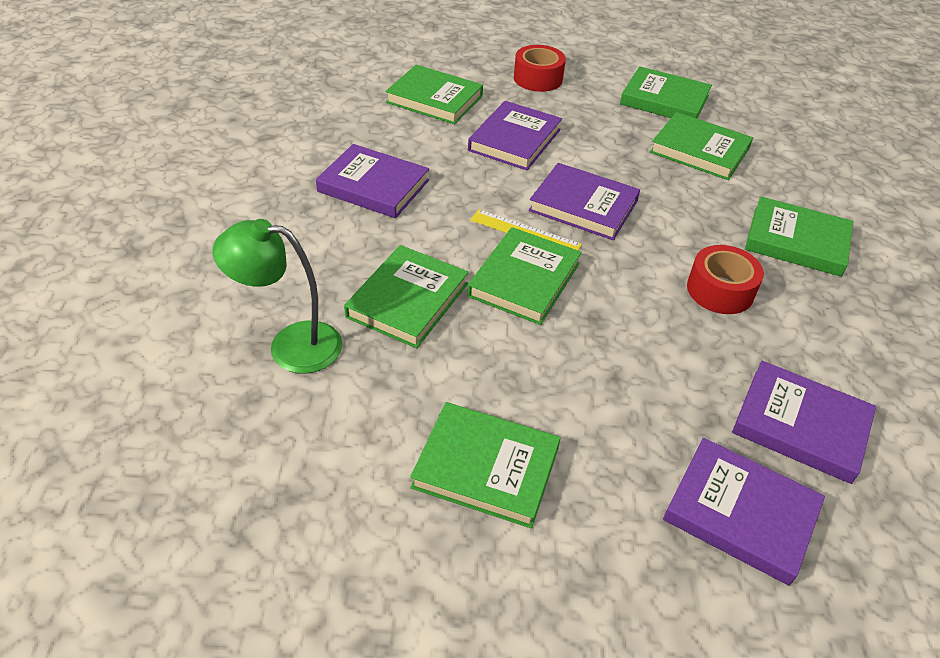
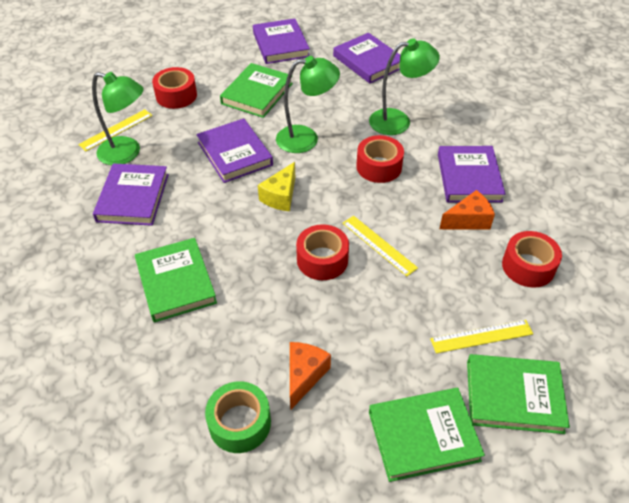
green book: [344,245,469,348] [385,65,483,124] [410,402,561,528] [467,227,582,325] [620,66,712,119] [650,112,753,180] [745,196,853,277] = 7 -> [135,238,217,323] [220,63,293,118] [369,388,485,482] [467,354,570,434] = 4
green lamp: [213,219,343,374] = 1 -> [92,72,144,165] [276,56,340,153] [369,38,440,135] = 3
green tape: none = 0 -> [205,381,271,453] = 1
orange cheese: none = 0 -> [290,342,331,409] [439,190,495,230] = 2
red tape: [514,45,566,92] [687,245,764,314] = 2 -> [152,67,197,109] [296,224,349,280] [356,135,404,183] [502,231,562,288] = 4
yellow cheese: none = 0 -> [258,162,295,211] = 1
yellow ruler: [470,209,582,250] = 1 -> [78,109,152,151] [343,216,418,276] [430,320,533,354] = 3

